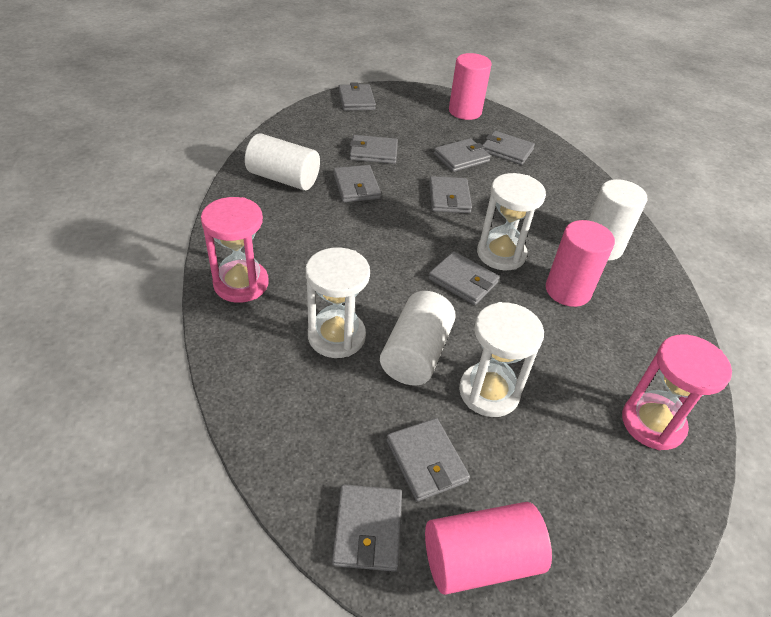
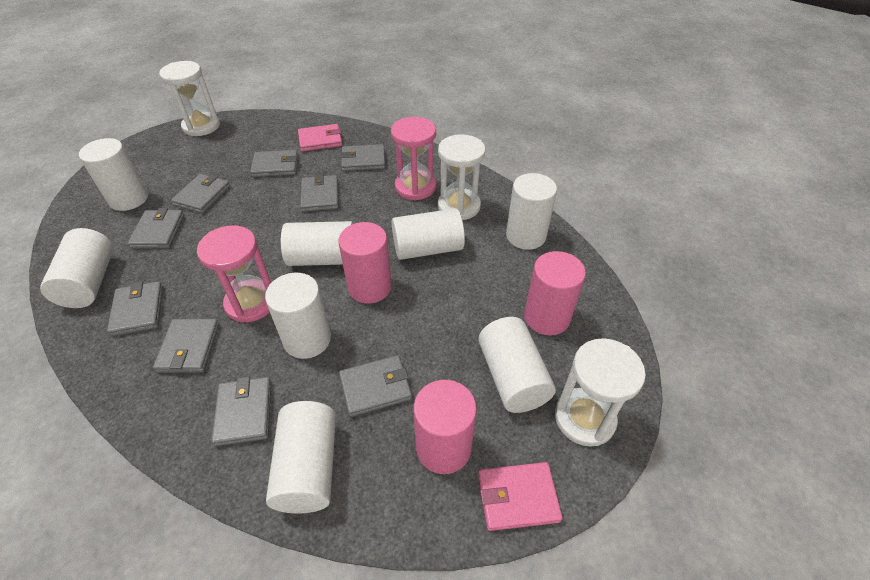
pink wallet: none = 0 -> [298,124,342,152] [478,462,563,531] = 2
white cylinder: [245,133,320,191] [380,291,456,386] [588,179,647,260] = 3 -> [40,228,113,308] [79,138,148,211] [265,273,331,359] [266,401,336,514] [281,221,353,266] [392,208,465,260] [478,317,556,413] [506,173,557,250] = 8

